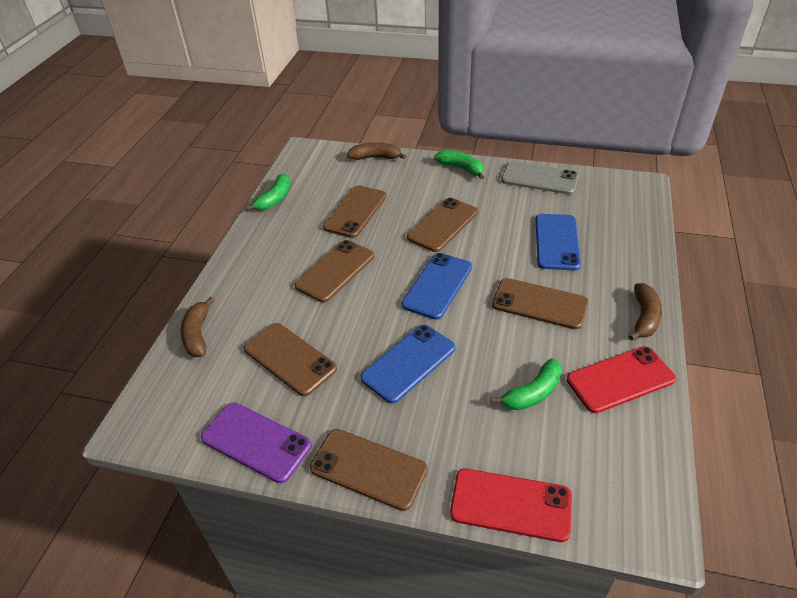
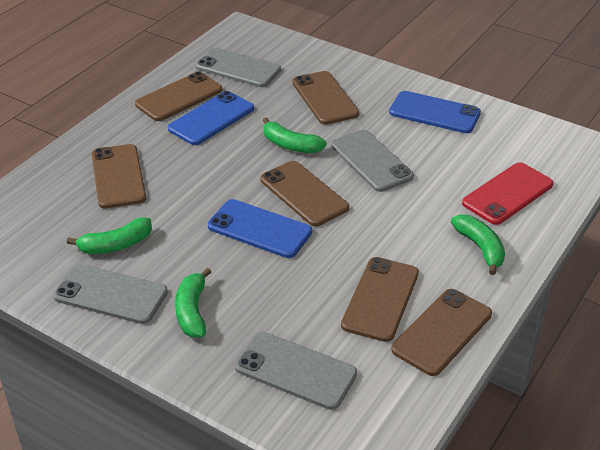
brown banana: [181,297,214,357] [347,142,406,160] [628,283,662,341] = 3 -> none = 0
green banana: [246,173,291,211] [434,150,484,179] [491,358,562,410] = 3 -> [67,218,152,254] [175,268,211,338] [263,117,327,153] [451,215,505,275] = 4
grey phone: [501,161,579,195] = 1 -> [53,264,168,324] [196,48,281,87] [235,332,357,410] [331,130,414,192] = 4
purple phone: [201,402,312,483] = 1 -> none = 0
red phone: [450,468,572,542] [567,346,676,413] = 2 -> [462,162,554,225] = 1

